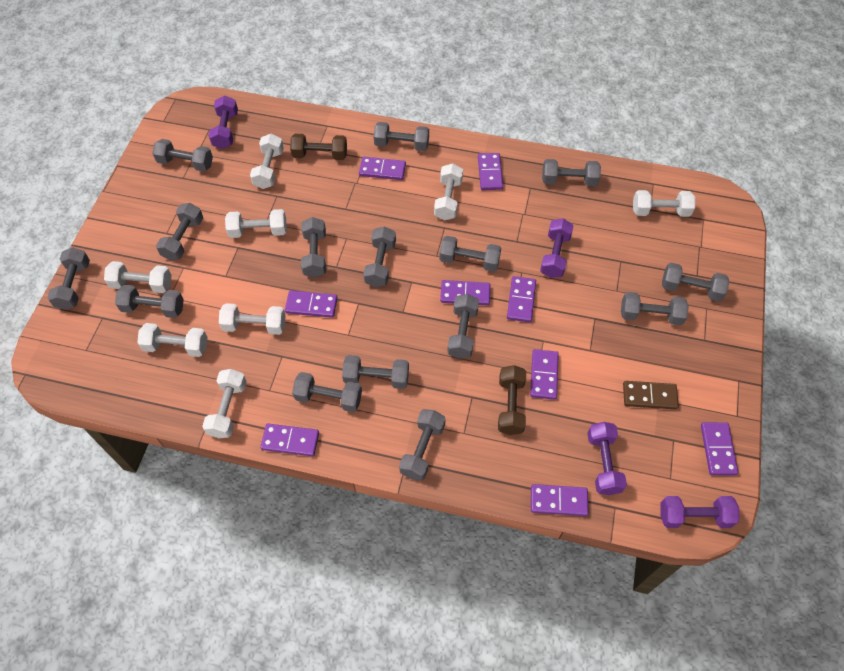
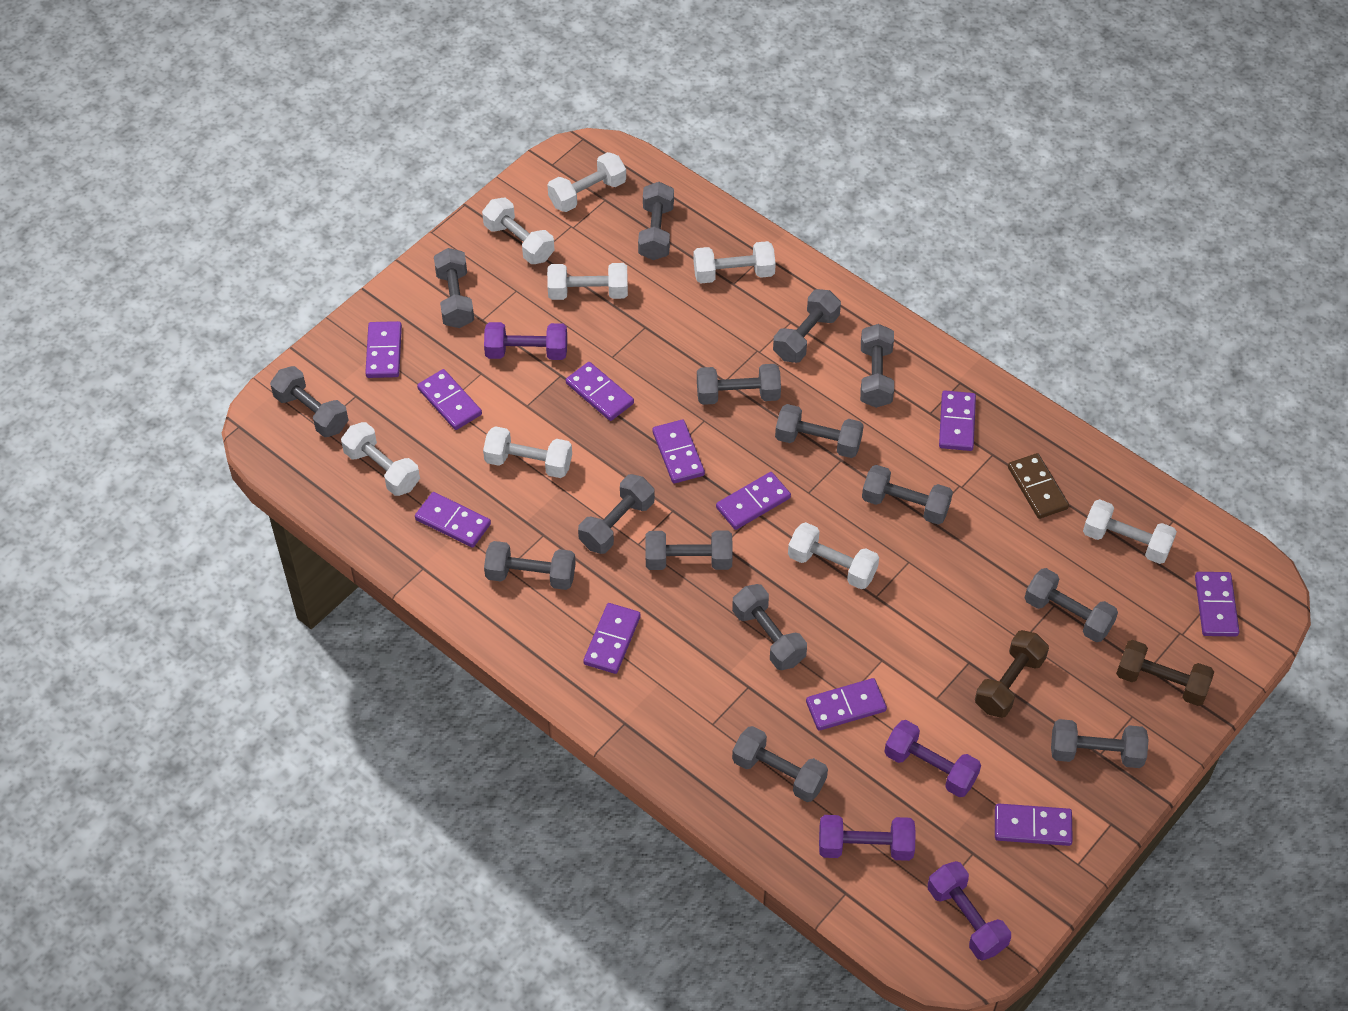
purple domino: [260,424,319,456] [285,290,338,318] [359,157,406,180] [440,280,490,305] [478,153,503,190] [507,276,536,322] [530,349,559,400] [531,484,589,516] [701,422,738,475] = 9 -> [365,321,402,378] [415,492,491,548] [417,369,482,430] [566,362,634,421] [583,603,641,674] [652,420,705,483] [716,472,791,530] [806,678,887,731] [939,391,976,451] [995,803,1073,846] [1195,572,1239,637] = 11

